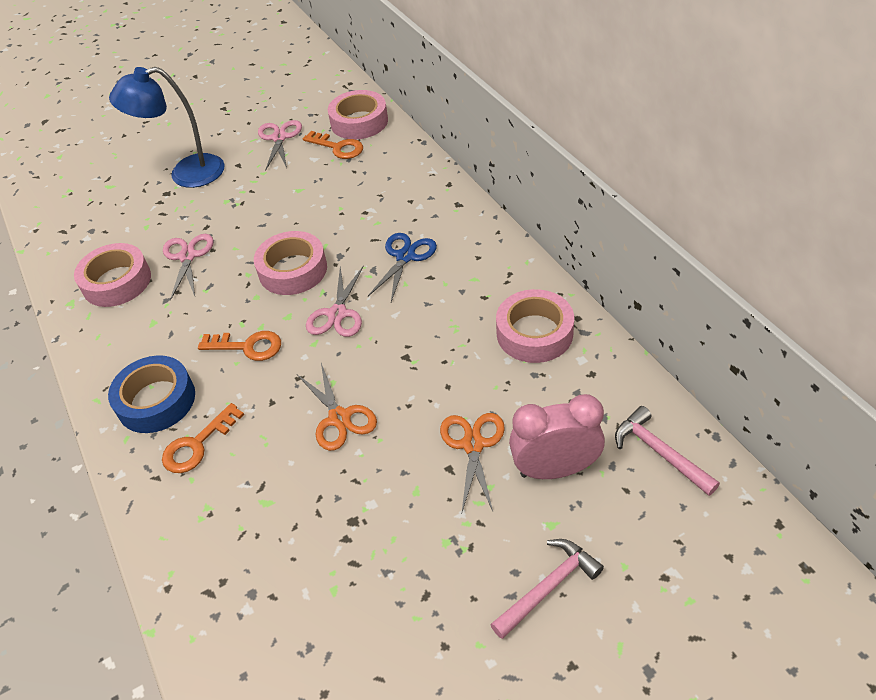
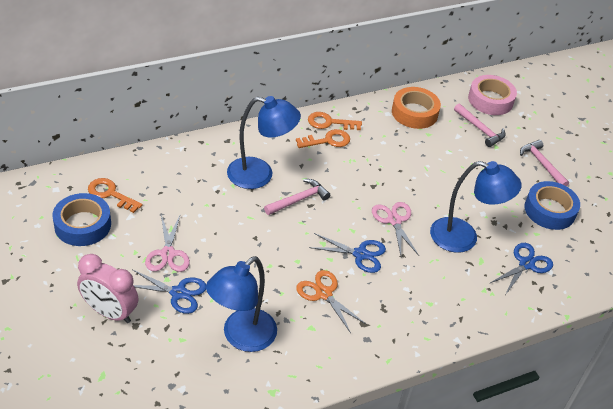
blue lamp: [109,67,225,188] = 1 -> [206,256,277,352] [227,96,301,189] [430,161,522,253] = 3
blue scissors: [368,233,437,302] = 1 -> [132,269,206,314] [309,233,386,273] [489,243,553,295] = 3
blue tape: [108,355,195,433] = 1 -> [52,193,111,246] [524,181,580,230] = 2
orange scissors: [298,363,377,451] [440,413,505,512] = 2 -> [296,270,367,333] = 1
orange tape: none = 0 -> [392,87,441,129] = 1
pink hammer: [490,539,604,639] [615,406,720,496] = 2 -> [264,179,330,215] [454,104,506,147] [520,140,569,186] = 3
pink scissors: [163,234,214,301] [258,120,302,171] [306,265,364,337] = 3 -> [145,215,190,272] [372,202,419,256] = 2
pink tape: [74,243,151,307] [254,231,327,295] [328,90,388,140] [496,289,574,363] = 4 -> [468,75,517,115] = 1

